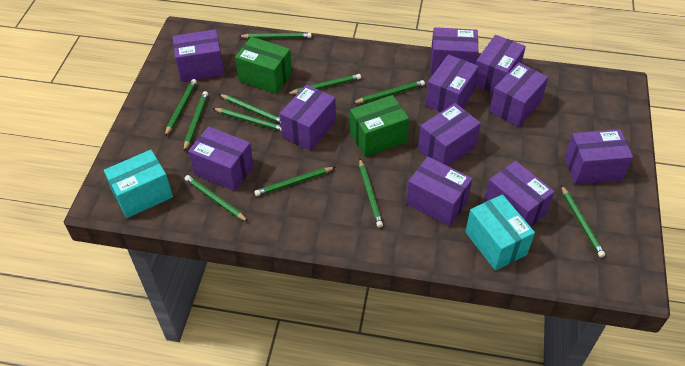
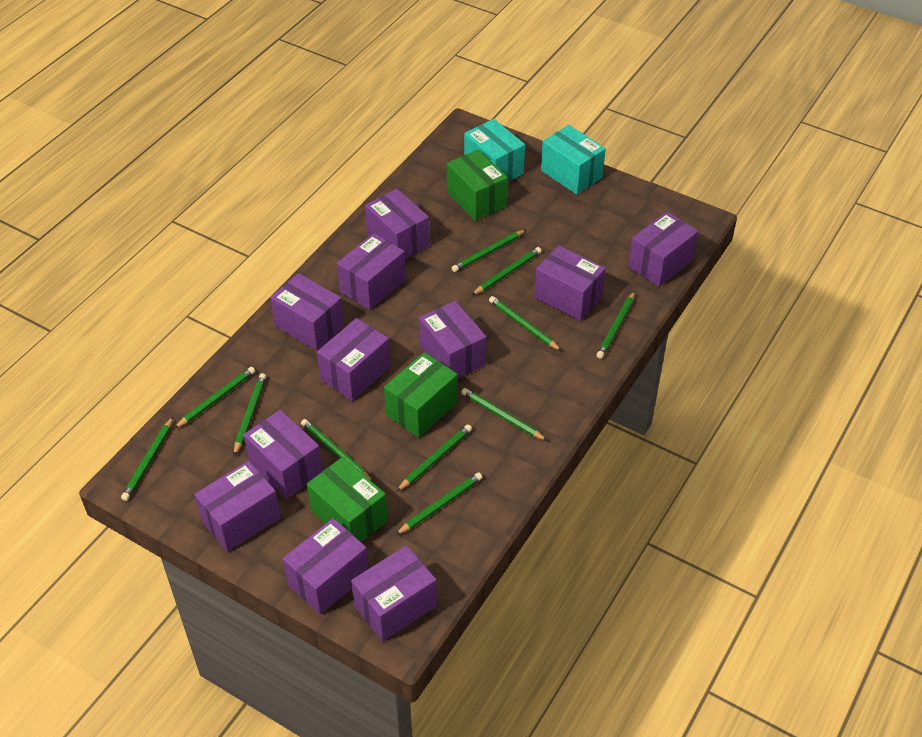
green box: [235,37,292,94] [350,95,409,157] = 2 -> [307,457,388,542] [384,352,458,438] [447,149,508,221] = 3

